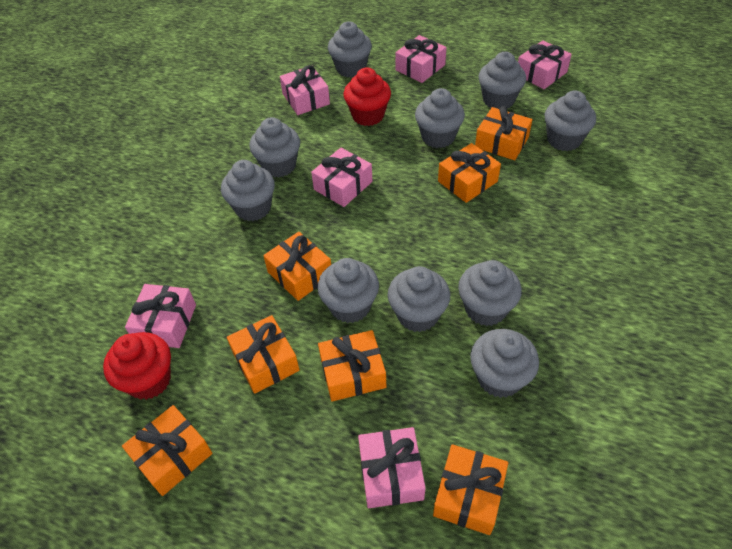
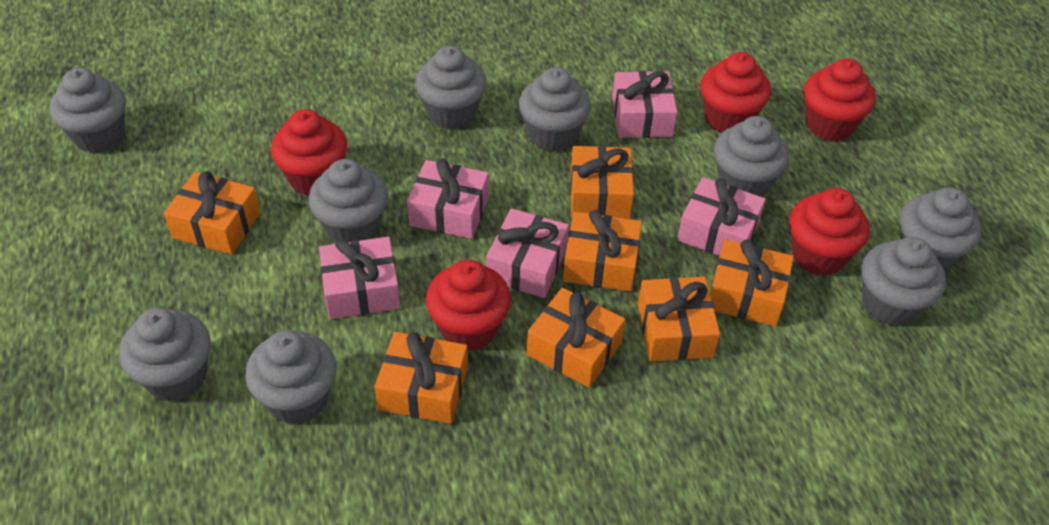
grey cupcake: [221,160,275,221] [250,117,300,177] [318,258,379,323] [328,21,372,78] [388,266,450,332] [415,88,465,148] [458,260,522,326] [470,329,539,398] [478,52,526,109] [544,90,596,151] = 10 -> [50,68,126,153] [119,308,211,402] [245,330,337,424] [309,159,388,242] [415,46,486,129] [519,67,591,151] [714,116,789,197] [862,237,946,326] [900,187,981,271] = 9
pink gift: [125,284,196,348] [280,65,330,115] [311,148,372,207] [358,427,426,508] [396,35,446,83] [518,40,572,89] = 6 -> [319,237,400,319] [407,158,489,239] [486,208,569,298] [612,71,677,138] [677,177,766,256] = 5
red cupcake: [103,332,171,400] [343,68,391,126] = 2 -> [271,109,347,195] [426,260,511,351] [700,52,771,133] [789,188,870,276] [804,58,876,141] = 5

